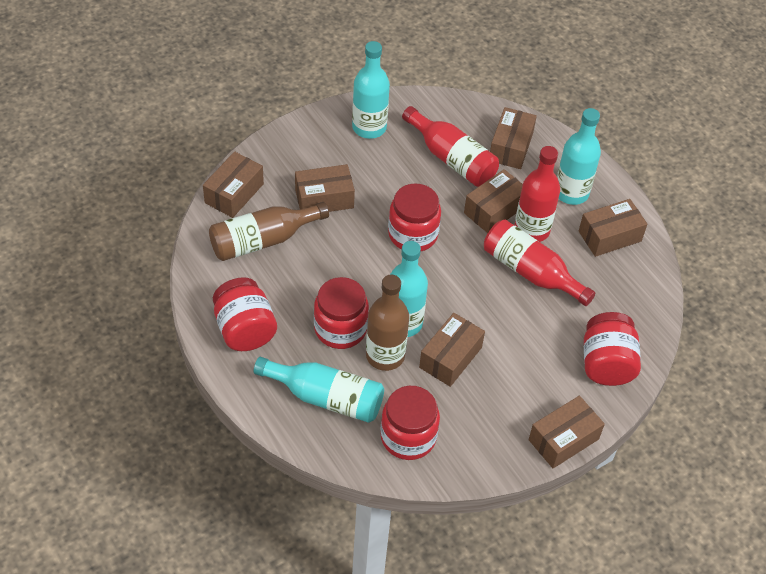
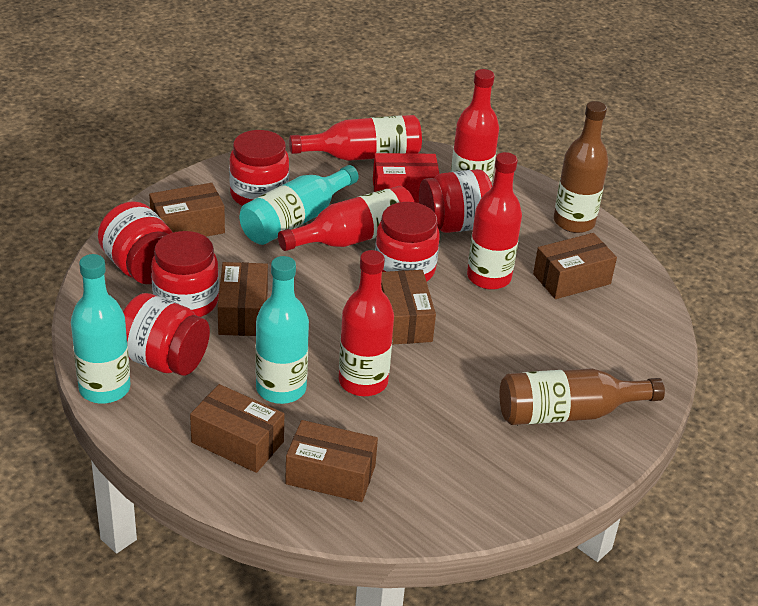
brown box: [203,151,264,218] [295,164,355,212] [419,313,485,387] [464,169,523,233] [490,107,537,169] [529,396,605,468] [579,199,647,257] = 7 -> [149,183,225,237] [190,384,284,473] [218,262,268,336] [285,420,378,502] [381,270,436,345] [533,233,617,299] = 6
red bottle: [402,106,499,187] [484,220,595,306] [514,146,560,242] = 3 -> [278,186,414,251] [289,115,422,161] [339,250,394,396] [451,69,499,184] [467,152,522,290] = 5
red box: none = 0 -> [373,153,439,203] = 1
red jar: [213,277,277,351] [314,277,369,349] [380,386,440,460] [388,183,441,251] [584,312,641,386] = 5 -> [98,201,173,284] [123,293,210,376] [151,231,219,317] [229,130,289,206] [375,202,440,282] [419,169,492,233] = 6
turquoise bottle: [254,357,384,423] [352,41,390,139] [390,241,428,337] [557,108,601,205] = 4 -> [71,254,131,404] [240,165,359,245] [256,256,309,404] = 3

